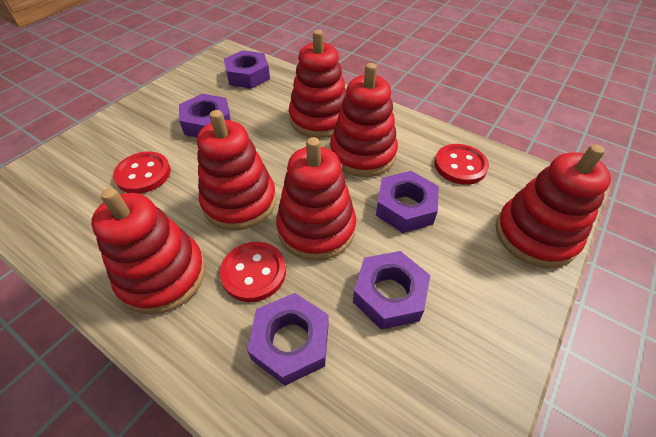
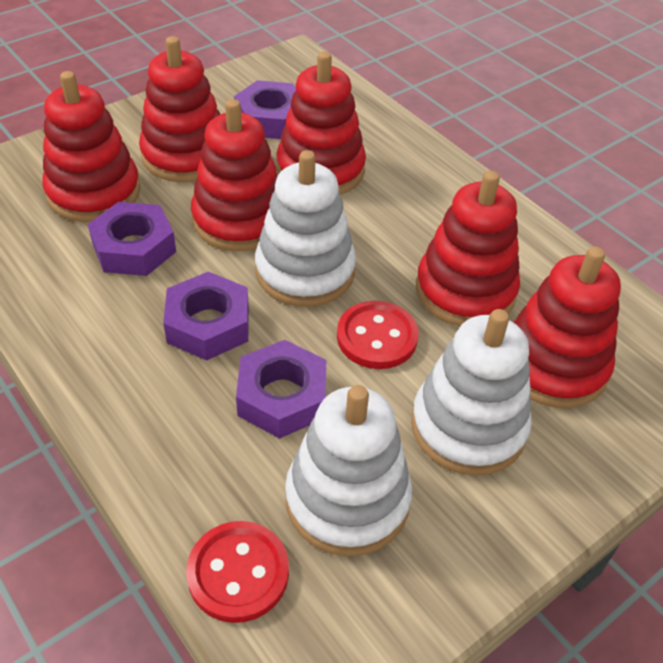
purple nut: [179,94,231,138] [224,50,270,89] [247,293,329,386] [353,251,430,330] [376,171,439,233] = 5 -> [88,202,176,276] [163,272,249,360] [234,80,296,139] [236,340,326,439] = 4
red button: [113,152,171,194] [220,242,286,302] [434,144,489,185] = 3 -> [186,521,289,623] [337,301,418,369] = 2
white stacking toy: none = 0 -> [255,150,356,307] [285,385,412,556] [411,309,532,476] = 3

